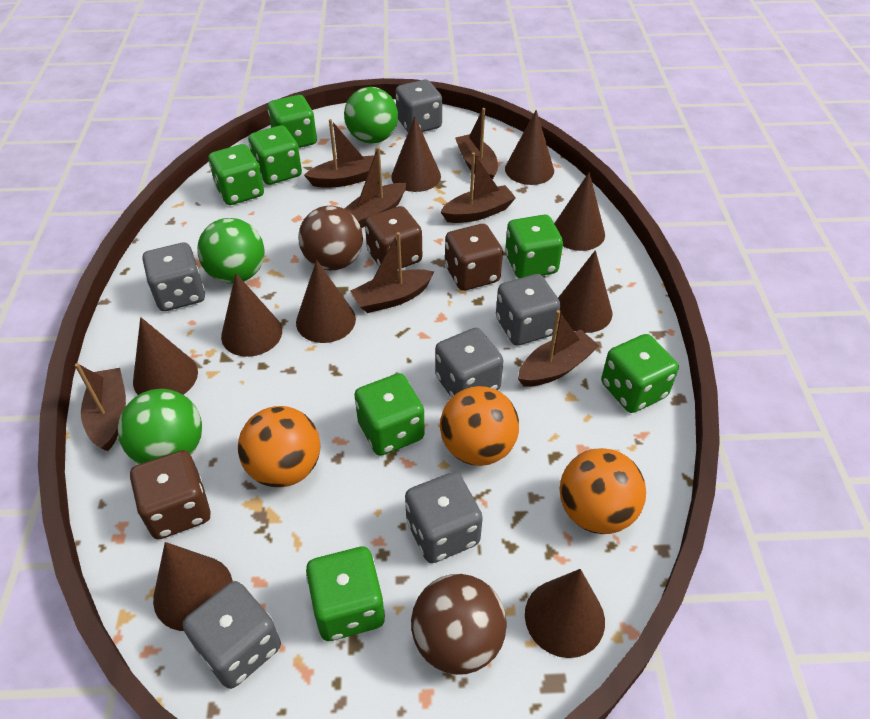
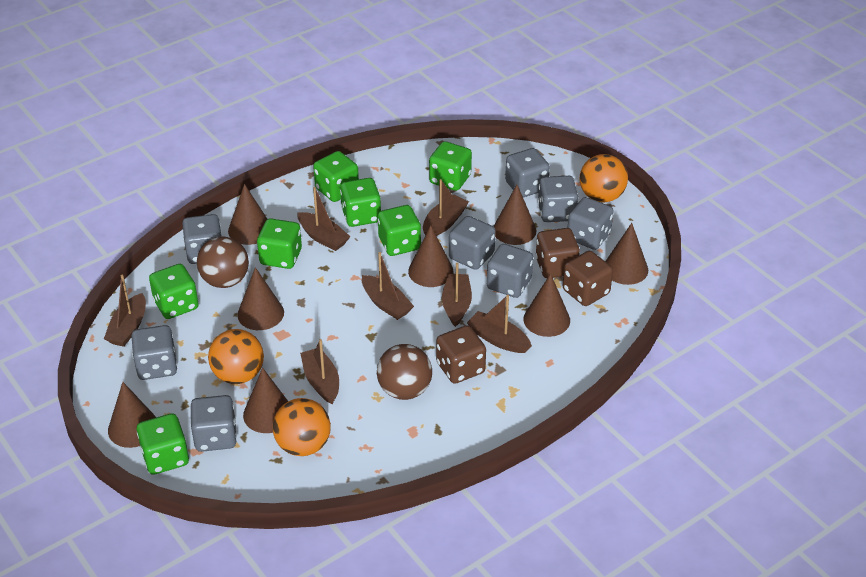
brown cone: [133,317,198,395] [153,542,233,631] [221,273,282,357] [296,260,356,343] [391,117,441,192] [505,110,554,185] [525,569,605,658] [554,172,605,251] [558,250,612,333] = 9 -> [108,382,156,448] [228,184,267,245] [237,267,284,330] [243,368,289,433] [408,225,453,287] [493,185,536,245] [524,273,570,337] [605,223,648,285] = 8
green ball: [118,389,202,464] [197,218,265,284] [344,87,398,143] = 3 -> none = 0
grey dice: [143,242,205,311] [183,581,281,689] [396,79,442,132] [405,472,483,563] [435,328,504,398] [496,274,561,346] = 6 -> [131,325,177,380] [182,214,222,264] [190,395,237,452] [449,216,495,270] [487,244,533,298] [505,148,550,197] [538,176,578,222] [568,197,614,250] = 8

